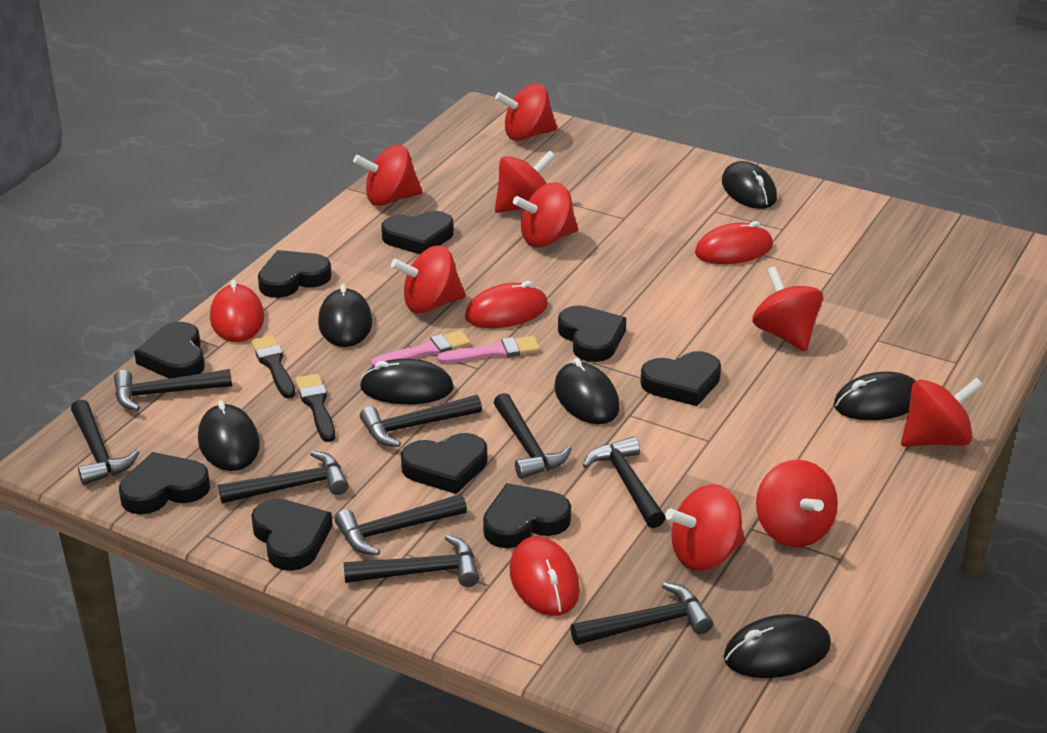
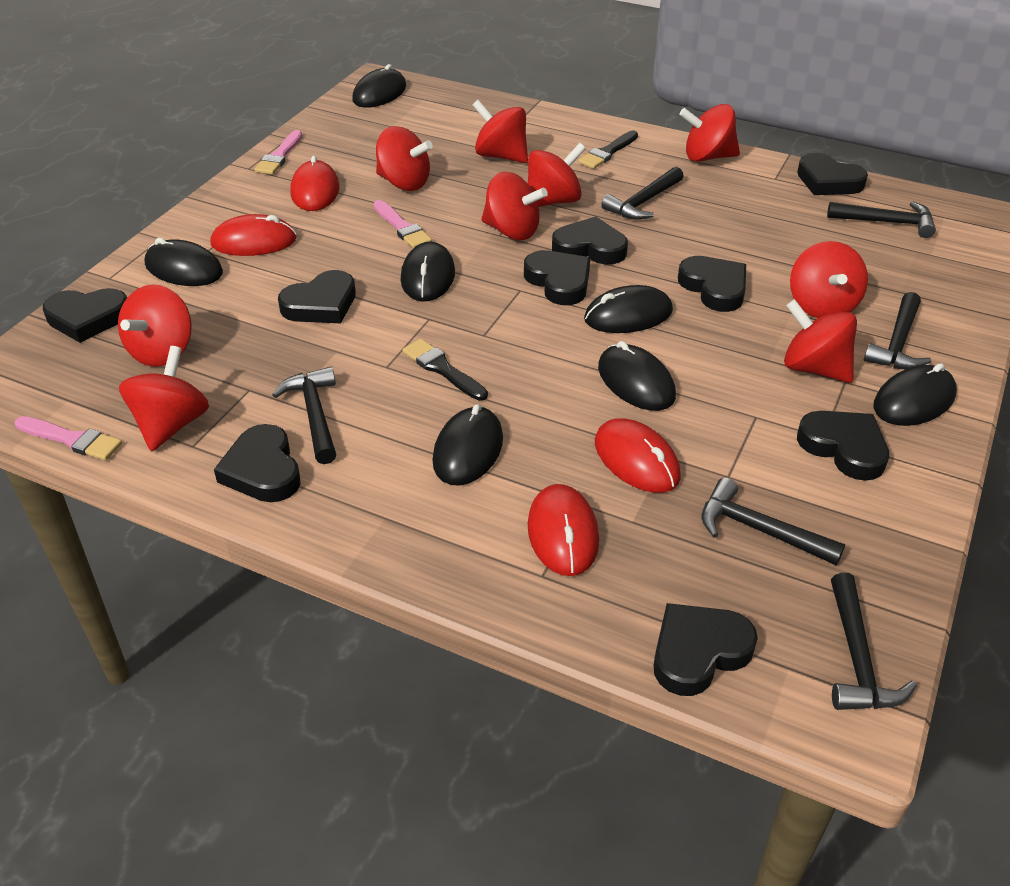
black hammer: [71,399,140,485] [114,369,232,411] [218,451,348,503] [335,494,467,555] [343,535,479,587] [360,395,482,447] [494,393,572,479] [571,582,713,645] [583,437,665,528] = 9 -> [272,367,336,464] [601,167,684,220] [702,478,845,565] [827,201,936,238] [831,573,917,710] [864,292,931,369] = 6
pink brush: [371,330,470,367] [437,336,540,363] = 2 -> [15,416,122,460] [254,130,302,175] [373,200,432,248] = 3

